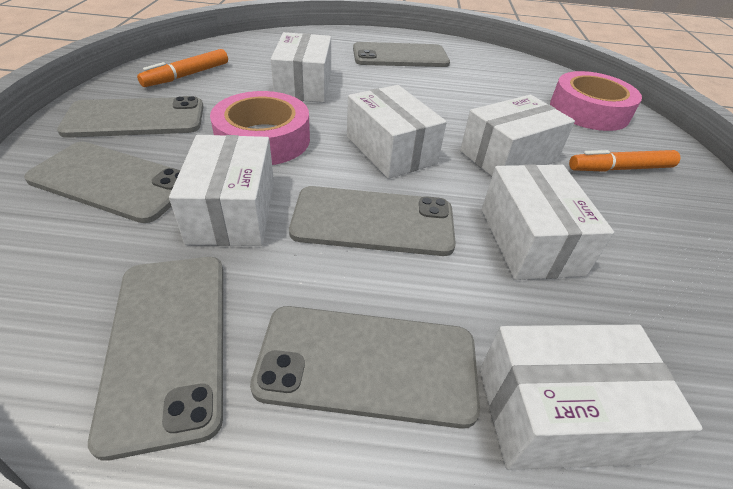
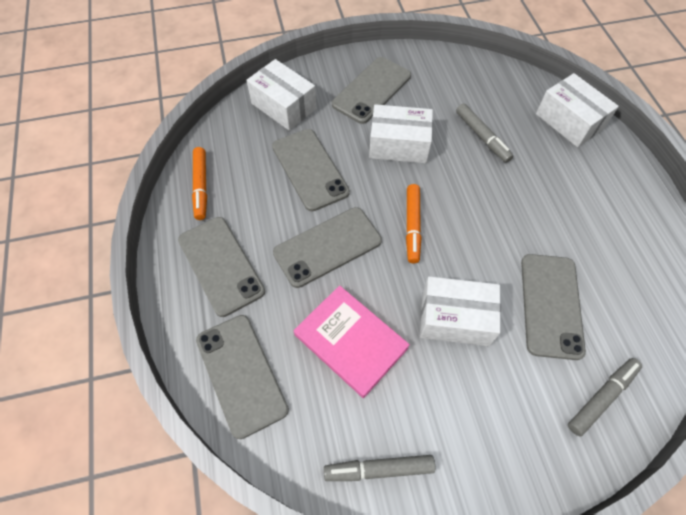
grey marker: none = 0 -> [324,455,435,481] [456,103,513,163] [568,358,642,436] = 3
pink book: none = 0 -> [294,285,410,398] = 1
pink tape: [210,91,310,165] [550,71,642,131] = 2 -> none = 0
white box: [169,135,274,246] [271,32,331,103] [347,85,447,179] [460,95,575,176] [480,324,703,470] [482,164,614,280] = 6 -> [246,59,317,131] [369,104,433,163] [420,276,501,346] [536,73,619,147] = 4

